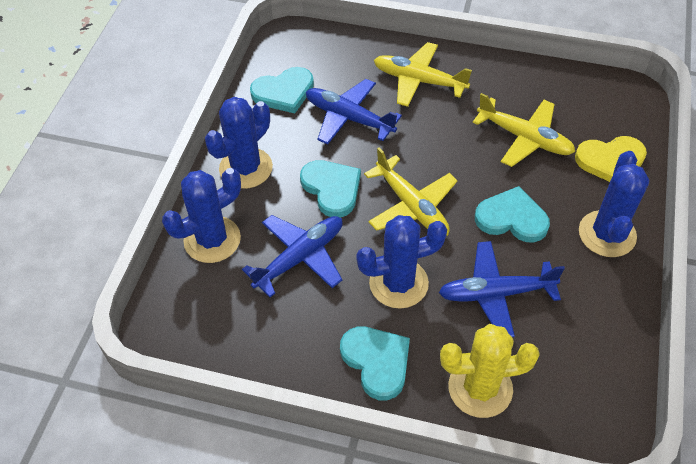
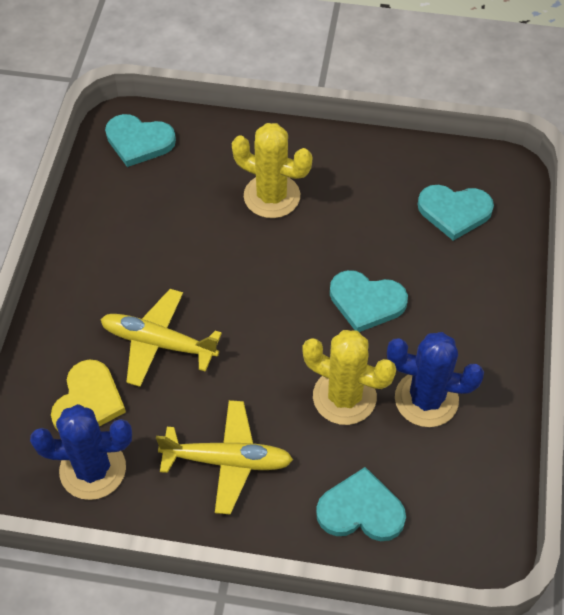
blue cactus: [162,168,241,263] [205,97,273,189] [356,215,447,309] [579,151,649,257] = 4 -> [30,404,132,500] [387,332,484,427] = 2
blue plane: [242,215,343,297] [306,79,402,145] [439,241,565,337] = 3 -> none = 0
yellow cactus: [440,324,540,418] = 1 -> [232,123,312,218] [302,330,396,425] = 2
yellow plane: [364,148,458,236] [374,42,472,107] [473,93,575,167] = 3 -> [100,289,222,387] [156,400,293,514] = 2

